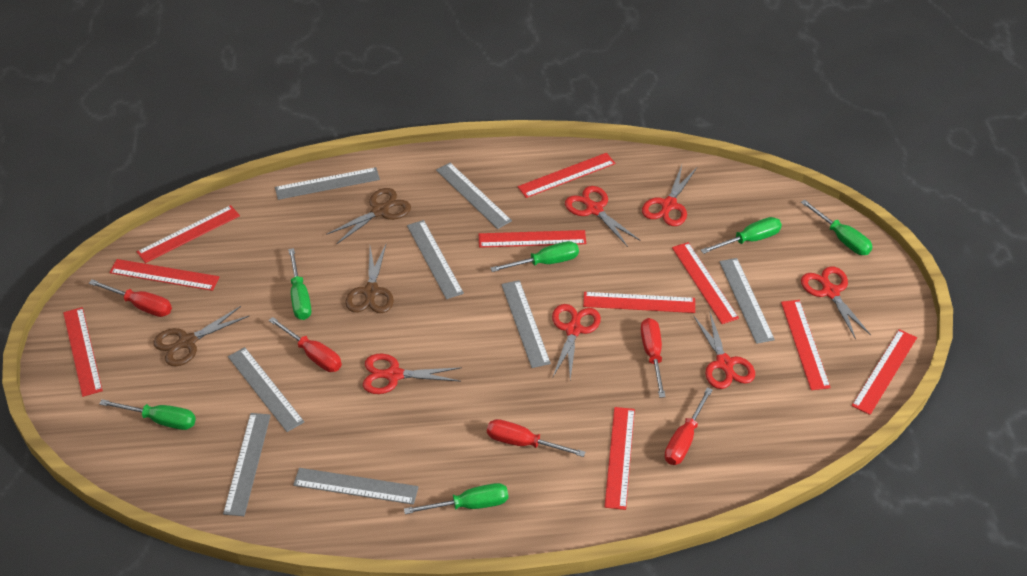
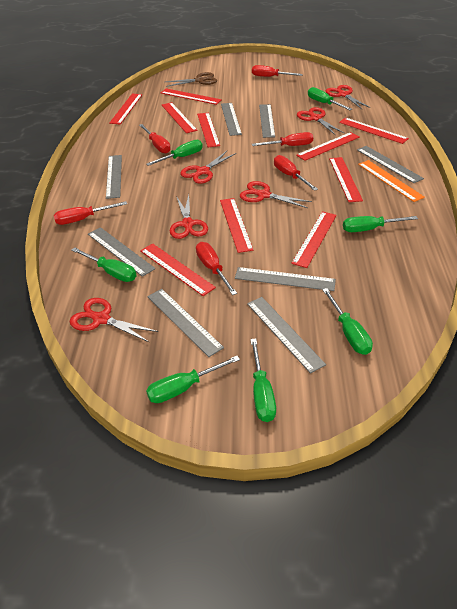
brown scissors: [153,306,249,366] [326,188,411,244] [345,245,394,313] = 3 -> [165,72,217,87] = 1
green screwdriver: [100,399,196,430] [288,248,311,320] [404,483,508,514] [491,241,579,272] [701,217,782,254] [801,200,873,255] = 6 -> [71,247,137,282] [146,140,203,166] [146,356,240,403] [250,339,276,422] [308,87,352,110] [322,288,373,355] [343,216,418,232] = 7
orange ruler: none = 0 -> [358,160,425,202] = 1
red screwdriver: [89,279,172,317] [269,317,342,372] [487,419,586,457] [641,318,666,398] [665,387,713,465] = 5 -> [54,201,127,225] [139,124,171,154] [196,242,237,295] [252,65,303,77] [252,132,313,146] [274,155,318,191] = 6

